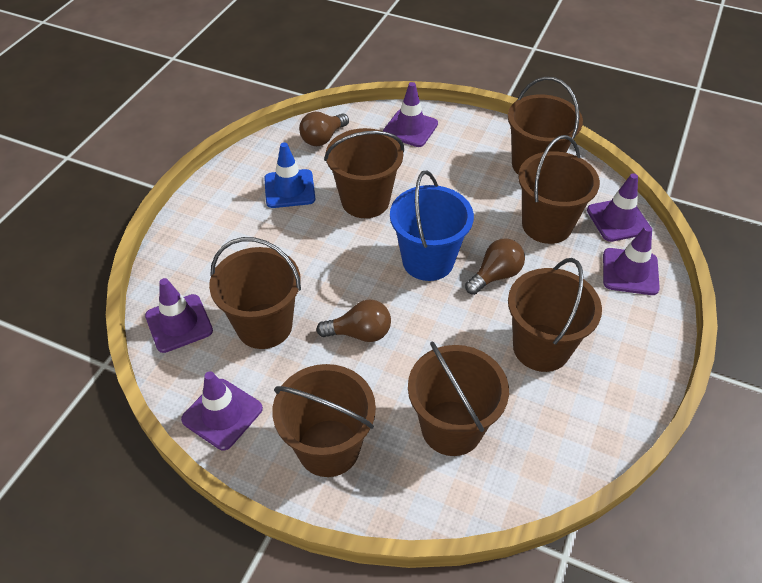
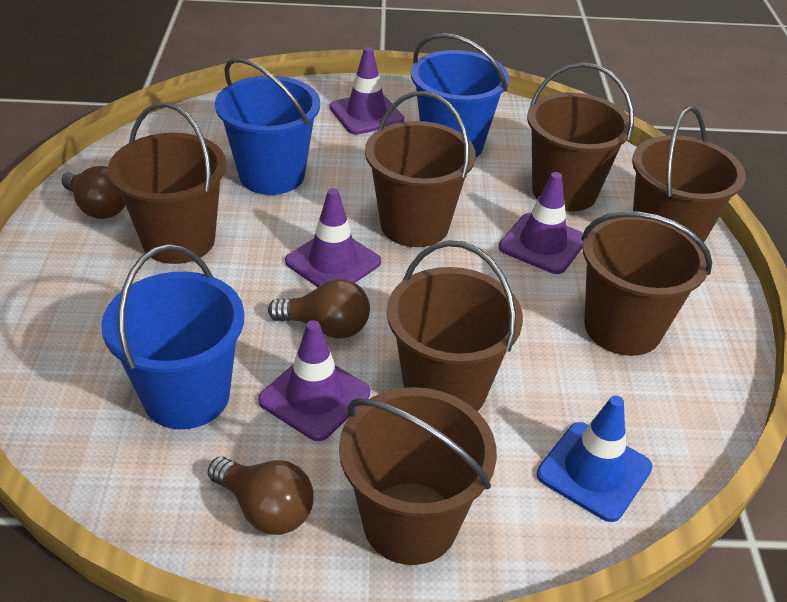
blue bucket: [390,170,474,281] = 1 -> [101,244,244,429] [215,58,320,195] [411,33,509,157] = 3
purple traffic cone: [145,278,213,353] [181,371,263,450] [383,82,438,147] [587,173,651,242] [603,226,660,295] = 5 -> [258,320,370,441] [285,188,381,287] [330,47,404,135] [499,172,583,274] = 4

